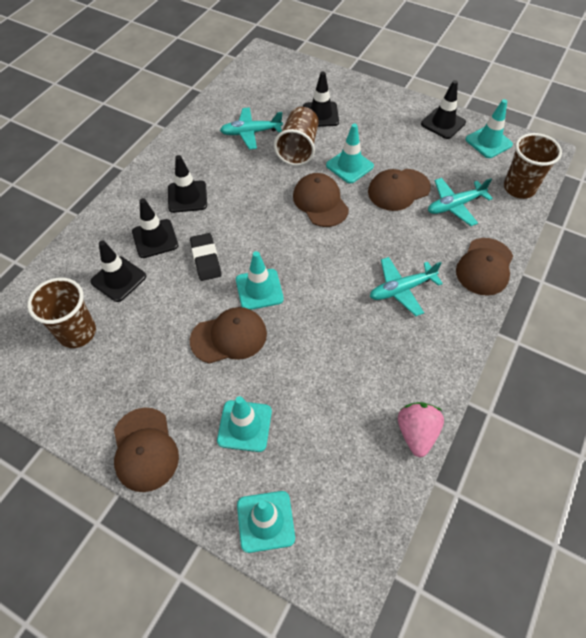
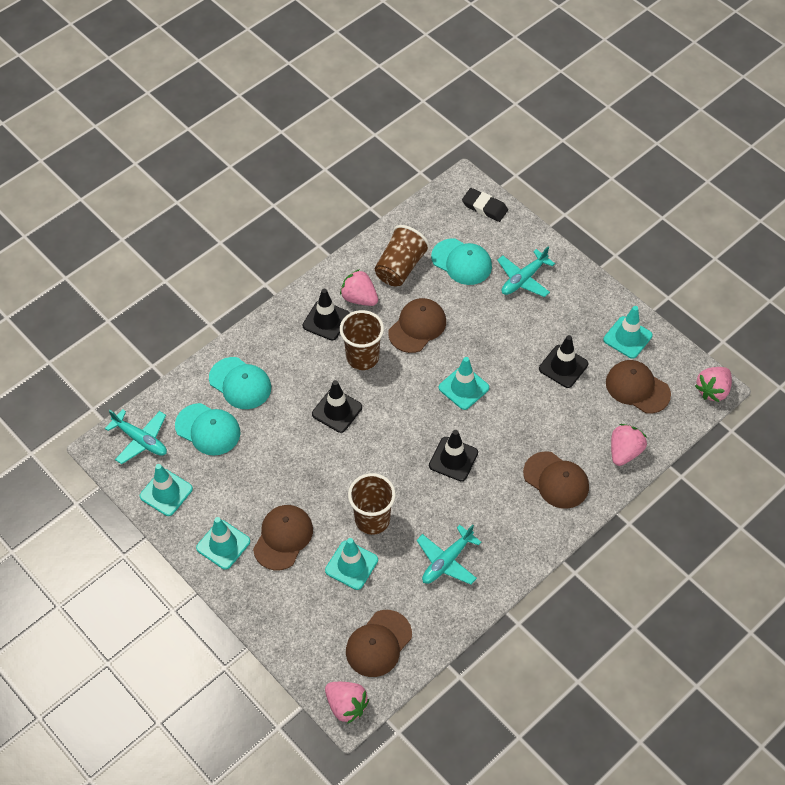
black traffic cone: [90,240,146,302] [132,198,178,258] [168,155,207,213] [303,72,339,127] [421,80,466,139] = 5 -> [303,289,349,340] [312,380,362,433] [429,430,478,481] [539,335,588,388] = 4
pink strawberry: [398,402,444,457] = 1 -> [325,682,369,724] [340,269,378,306] [611,424,647,466] [695,367,732,402] = 4
turquoise cap: none = 0 -> [175,403,241,456] [209,357,271,409] [431,238,492,285] = 3

